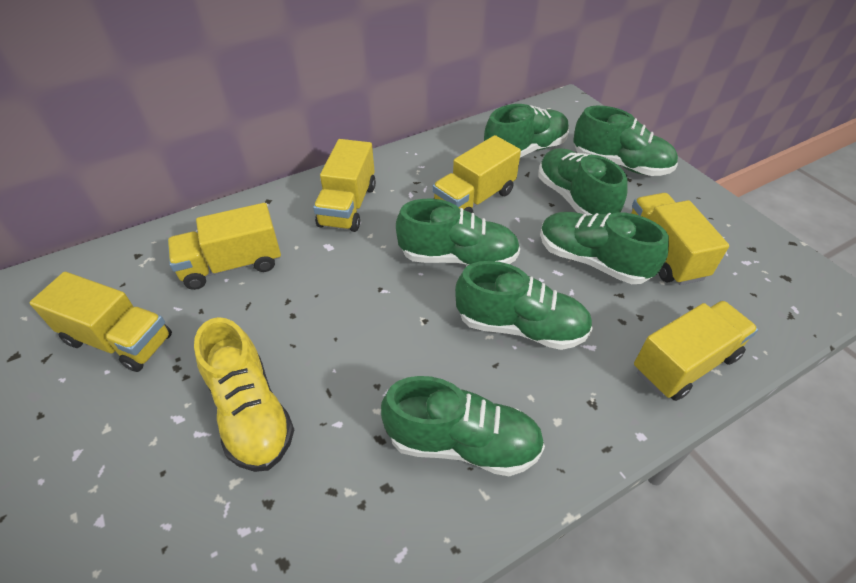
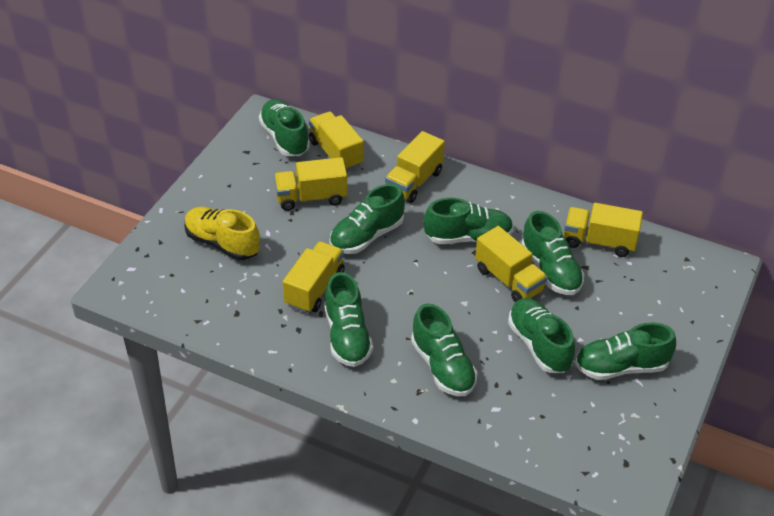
green shoe: [381,376,545,476] [396,199,520,265] [455,261,593,350] [484,104,569,158] [538,148,628,216] [540,212,669,284] [574,106,678,176] = 7 -> [259,99,310,156] [324,272,373,367] [329,184,405,254] [411,303,477,396] [424,198,513,244] [508,298,575,373] [522,211,584,295] [575,323,676,380] = 8

